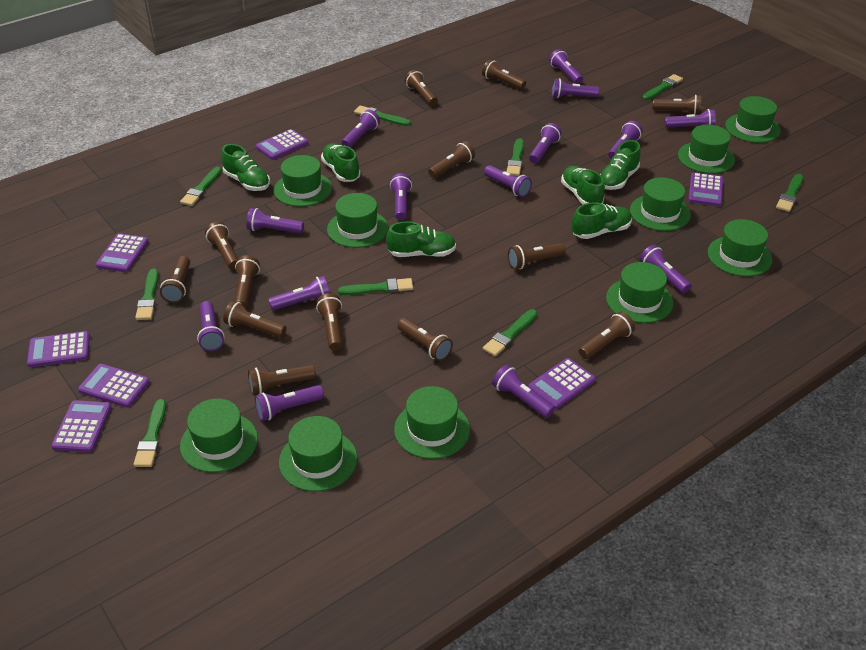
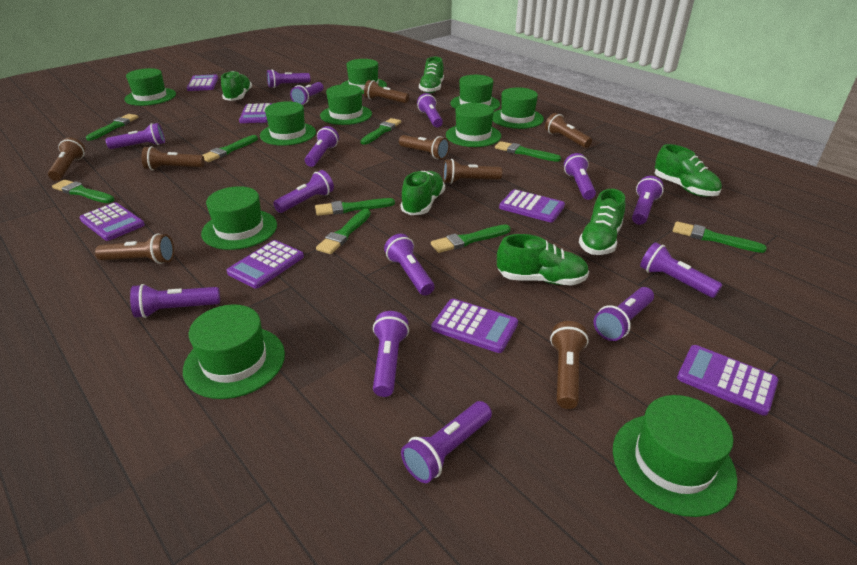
brown flashlight: [160,256,190,303] [205,221,238,270] [223,301,286,338] [234,255,260,308] [248,365,316,395] [316,293,342,351] [397,318,453,361] [405,70,438,106] [428,141,475,178] [482,60,526,90] [508,243,566,269] [579,312,635,359] [652,95,701,115] = 13 -> [48,137,85,181] [95,234,174,264] [141,146,205,170] [364,80,409,103] [399,135,450,159] [443,159,502,184] [545,113,592,148] [550,321,589,409] = 8

